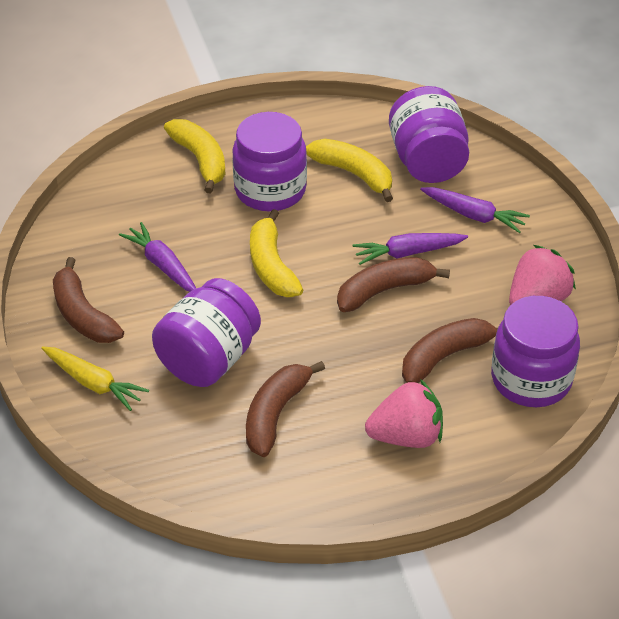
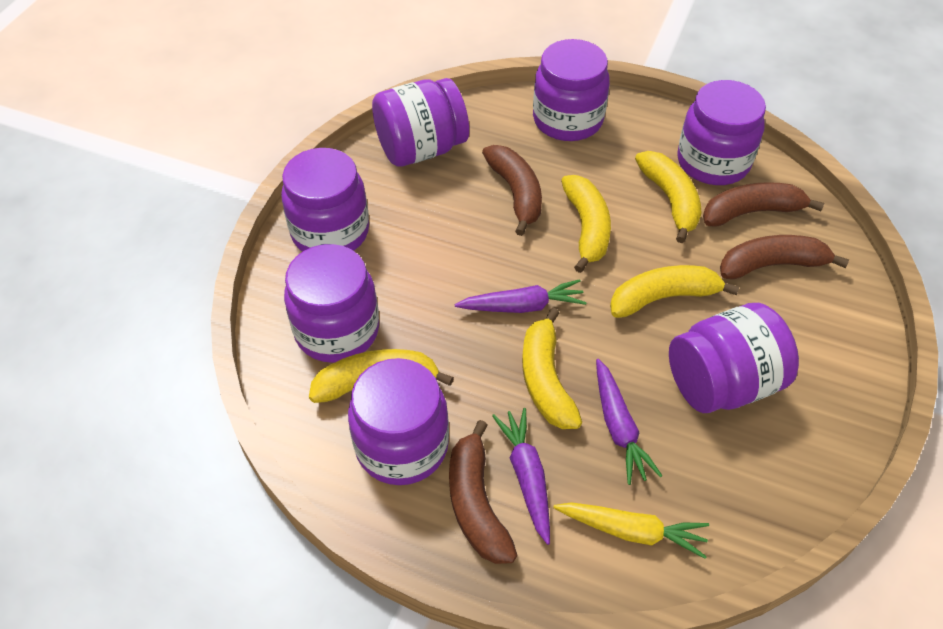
pink strawberry: [365,379,443,448] [509,245,576,305] = 2 -> none = 0
purple jar: [152,278,261,387] [232,112,307,211] [389,86,469,183] [491,296,580,407] = 4 -> [281,148,369,252] [284,244,379,363] [348,358,449,485] [372,78,469,167] [533,39,610,141] [669,303,799,413] [677,80,766,185] = 7
yellow banana: [164,119,226,193] [250,209,303,297] [306,139,393,202] = 3 -> [309,349,454,403] [522,308,582,429] [561,175,611,273] [610,265,740,318] [635,151,702,243] = 5

